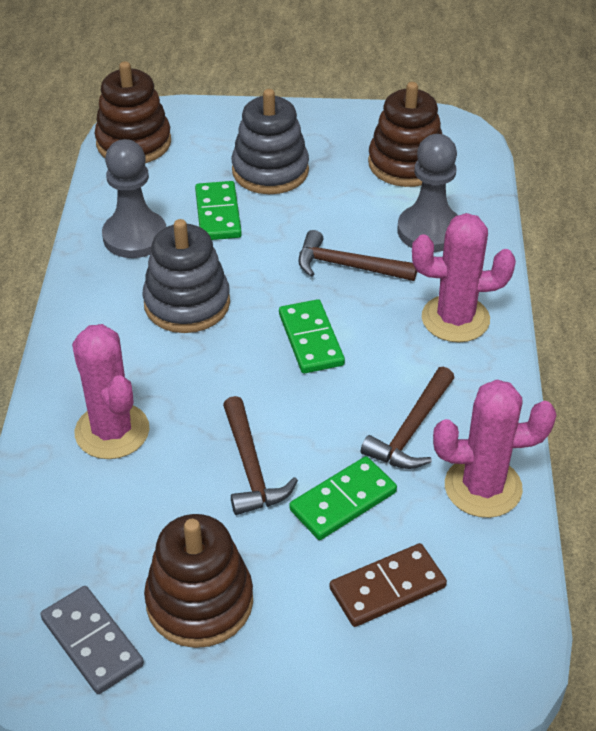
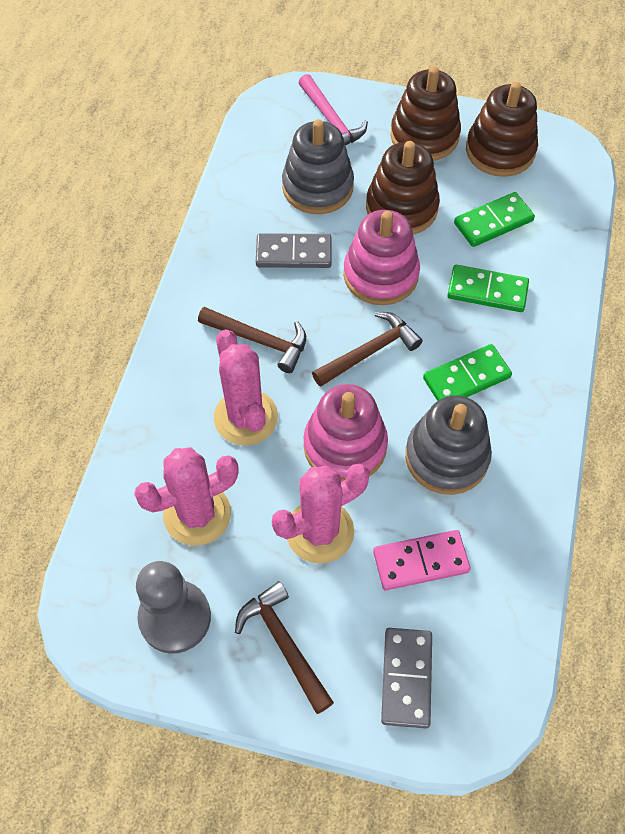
brown domino: [330,543,447,627] = 1 -> none = 0
grey domino: [40,586,144,694] = 1 -> [256,233,331,268] [381,628,432,728] = 2
grey pawn: [102,139,166,258] [397,134,458,252] = 2 -> [136,561,211,654] = 1
pink domino: none = 0 -> [373,530,471,591] = 1
pink hammer: none = 0 -> [298,74,368,146] = 1
pink stacking toy: none = 0 -> [303,384,388,482] [343,210,420,305] = 2

